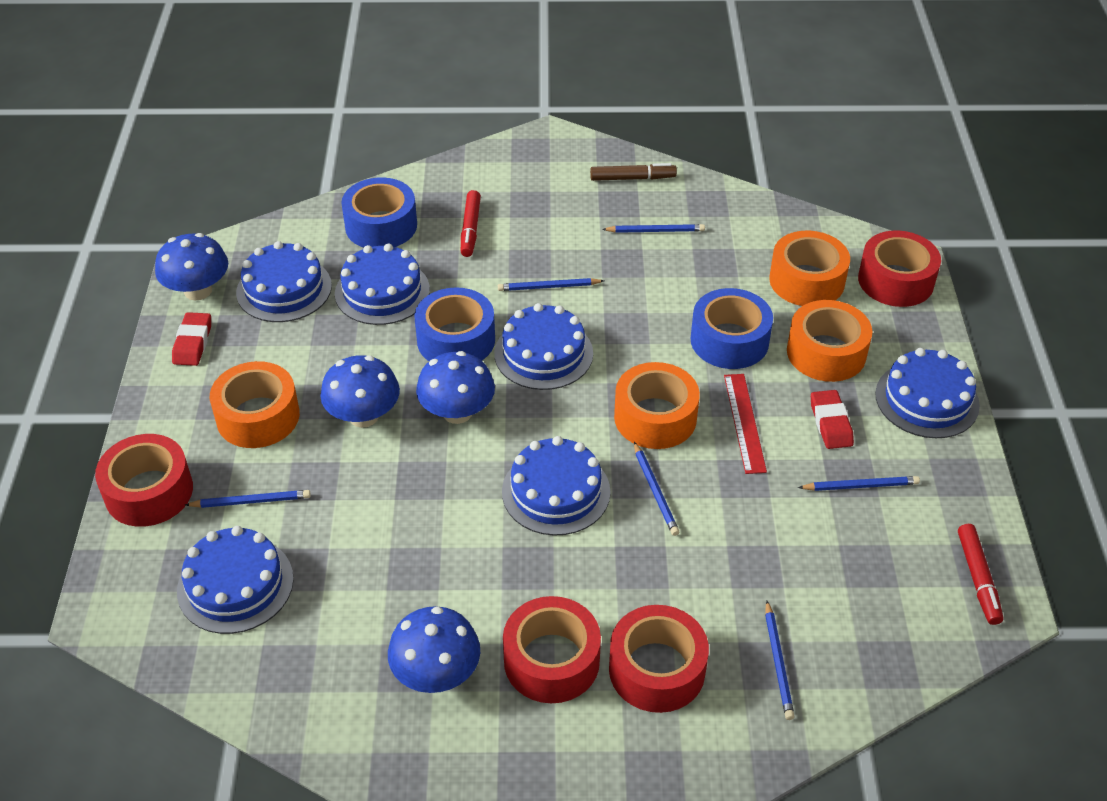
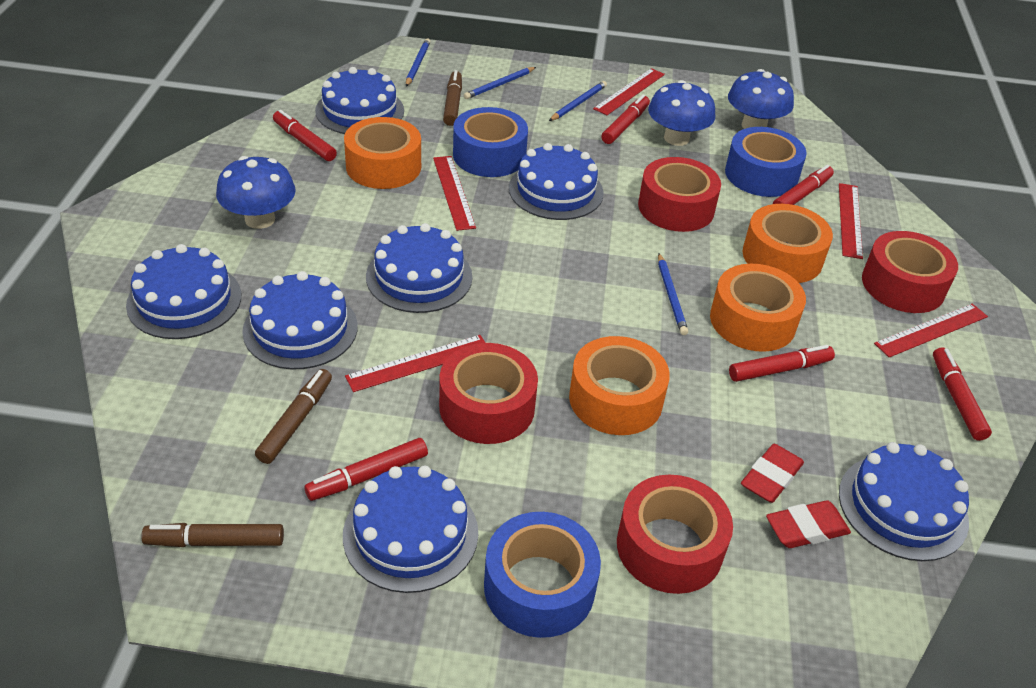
blue cake: [177,526,294,634] [236,241,332,322] [335,244,430,325] [494,303,593,390] [502,436,611,536] [875,348,980,438] = 6 -> [126,244,241,339] [242,271,358,369] [315,67,404,134] [343,465,478,593] [366,223,472,313] [509,143,604,220] [839,442,969,561] = 7
blue mushroom: [155,233,228,300] [320,355,400,428] [388,606,480,693] [416,351,495,424] = 4 -> [216,156,296,229] [648,80,715,146] [728,69,794,129] = 3
blue pencil: [185,490,311,508] [498,278,604,291] [602,224,705,233] [634,442,679,536] [765,601,795,720] [798,476,920,491] = 6 -> [406,38,430,87] [464,67,536,99] [549,81,607,121] [658,253,688,335] = 4
brown marker: [590,163,677,181] = 1 -> [141,523,284,547] [255,369,332,464] [443,70,462,126] = 3
red marker: [461,190,481,257] [958,524,1004,625] = 2 -> [273,110,337,161] [304,438,428,501] [601,94,650,144] [729,345,835,382] [773,165,834,205] [933,347,992,441] = 6
red ruler: [724,374,767,474] = 1 -> [345,335,486,392] [433,156,476,231] [593,68,665,115] [839,183,863,259] [874,304,988,357] = 5

